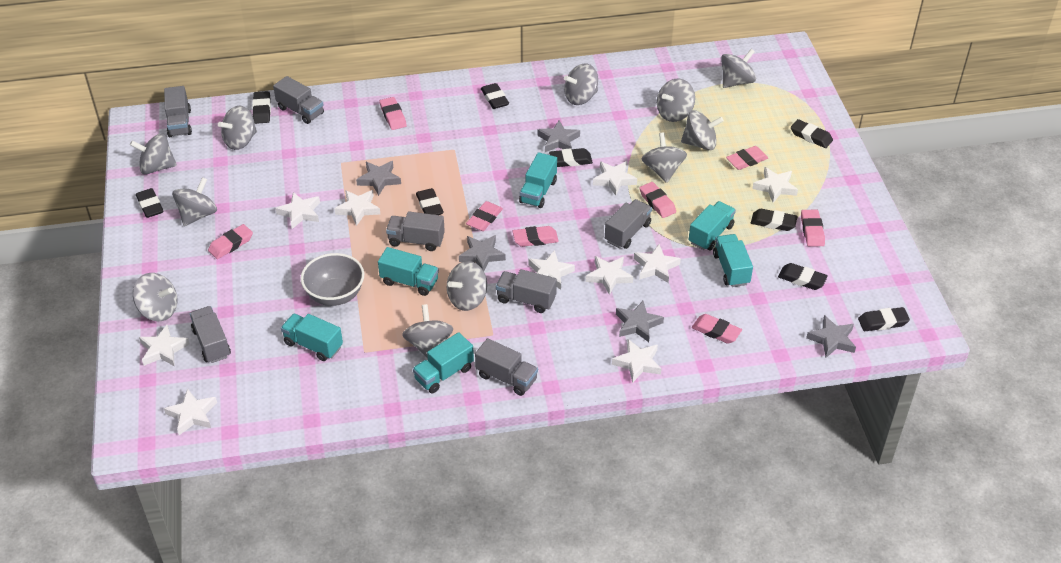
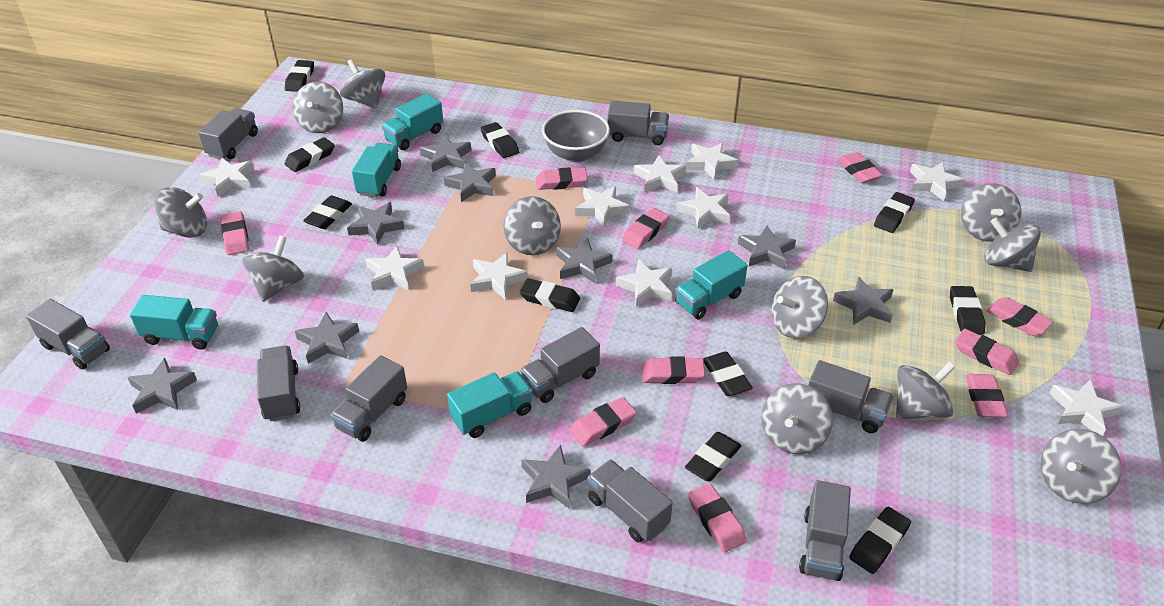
black eraser: [136,188,163,218] [252,91,271,124] [416,188,444,215] [481,83,509,109] [549,148,593,167] [751,209,798,231] [778,263,828,290] [791,119,833,148] [858,307,910,331] = 9 -> [285,60,314,92] [285,137,335,172] [303,195,352,229] [481,122,519,158] [520,278,580,312] [685,432,742,482] [703,352,753,396] [849,507,911,574] [874,192,915,233] [950,286,985,335] = 10
grey star: [356,161,401,196] [459,235,506,271] [537,120,580,152] [616,301,664,342] [806,315,856,358] = 5 -> [127,358,197,414] [295,312,359,364] [347,202,405,245] [420,135,471,172] [444,162,496,202] [521,444,591,509] [556,238,612,284] [738,225,796,269] [833,276,893,325] = 9
grey truck: [164,86,192,137] [190,306,231,363] [273,76,324,124] [386,211,445,251] [475,338,538,396] [496,269,557,313] [605,199,652,249] = 7 -> [26,299,110,370] [198,108,258,159] [257,345,300,421] [330,355,407,442] [521,327,600,403] [587,459,673,543] [608,101,669,145] [799,480,851,581] [808,360,893,433] = 9
pink eraser: [208,224,253,259] [380,97,407,130] [466,201,503,231] [513,226,559,247] [639,182,676,218] [692,314,742,344] [726,146,768,170] [801,209,825,247] = 8 -> [221,211,249,255] [536,167,588,190] [570,397,636,446] [622,208,670,249] [641,356,705,384] [688,483,747,553] [837,152,883,183] [955,329,1019,375] [965,374,1008,417] [986,297,1053,336] = 10
turquoise truck: [281,314,343,361] [378,247,439,296] [413,332,474,393] [519,152,557,208] [689,201,736,251] [713,234,753,287] = 6 -> [130,295,218,350] [352,143,401,197] [381,93,443,150] [447,371,533,438] [675,250,748,319] = 5

